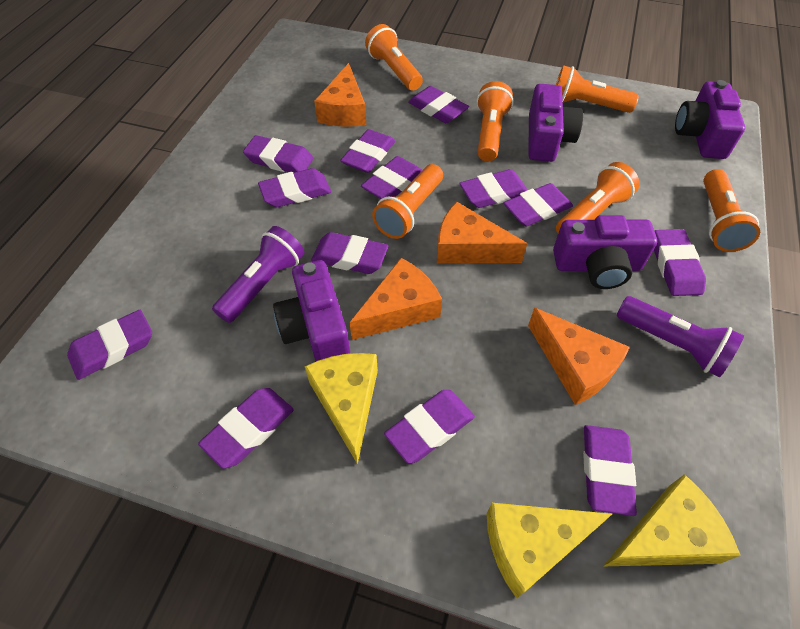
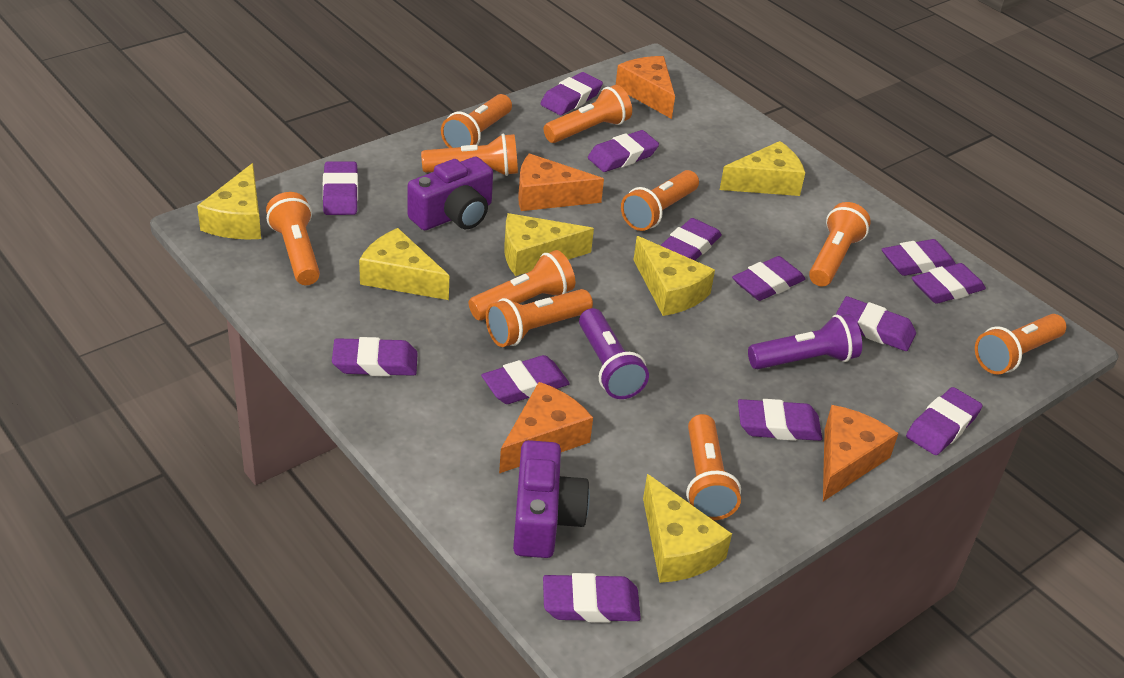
orange flashlight: [365,24,423,91] [372,164,443,239] [477,81,514,161] [556,65,639,113] [556,162,639,233] [703,169,760,252] = 6 -> [266,192,320,285] [421,134,518,176] [441,94,512,148] [469,250,575,321] [486,289,593,347] [544,85,632,143] [621,170,699,231] [686,414,741,520] [809,202,871,287] [975,314,1067,375] = 10
purple camera: [273,260,350,362] [528,84,583,162] [553,215,657,289] [675,80,745,159] = 4 -> [408,157,493,230] [513,440,590,558] = 2
yellow cheese: [304,353,378,464] [487,503,612,599] [604,474,741,566] = 3 -> [197,163,261,239] [359,228,449,300] [504,213,594,276] [633,236,715,316] [643,474,732,583] [720,141,805,196] = 6

